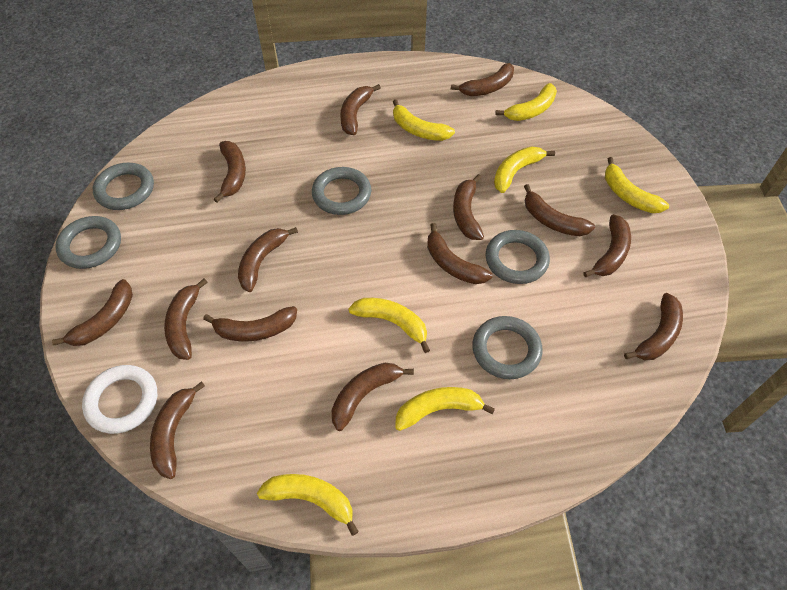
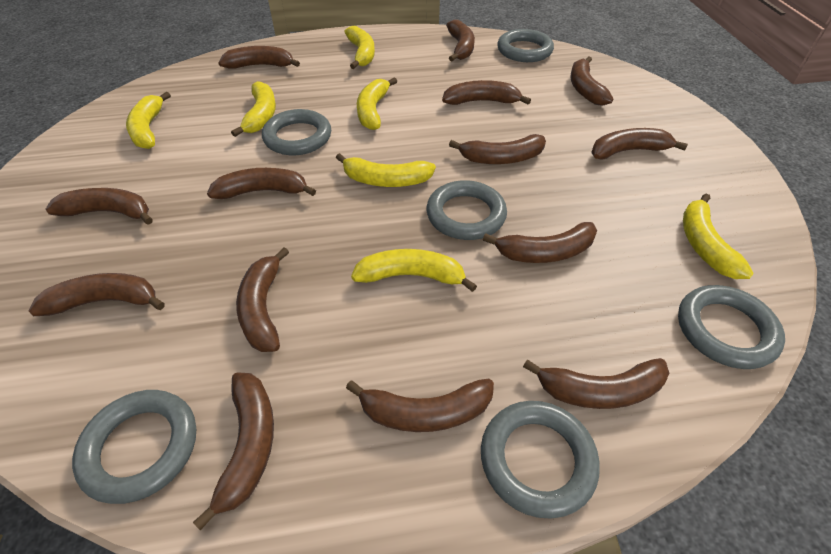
grey ring: [55,216,121,269] [93,163,154,210] [312,167,371,215] [472,316,542,379] [485,230,550,284] = 5 -> [72,390,196,504] [262,109,331,155] [426,180,507,240] [481,401,600,518] [497,29,554,62] [678,285,785,369] = 6
white ring: [82,365,157,434] = 1 -> none = 0

